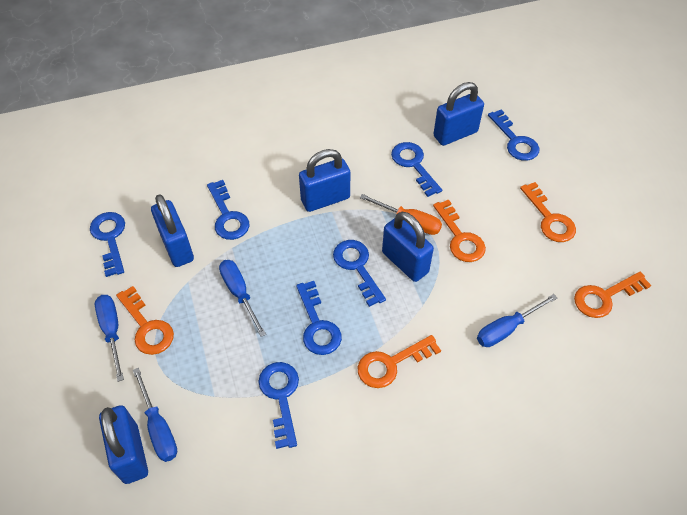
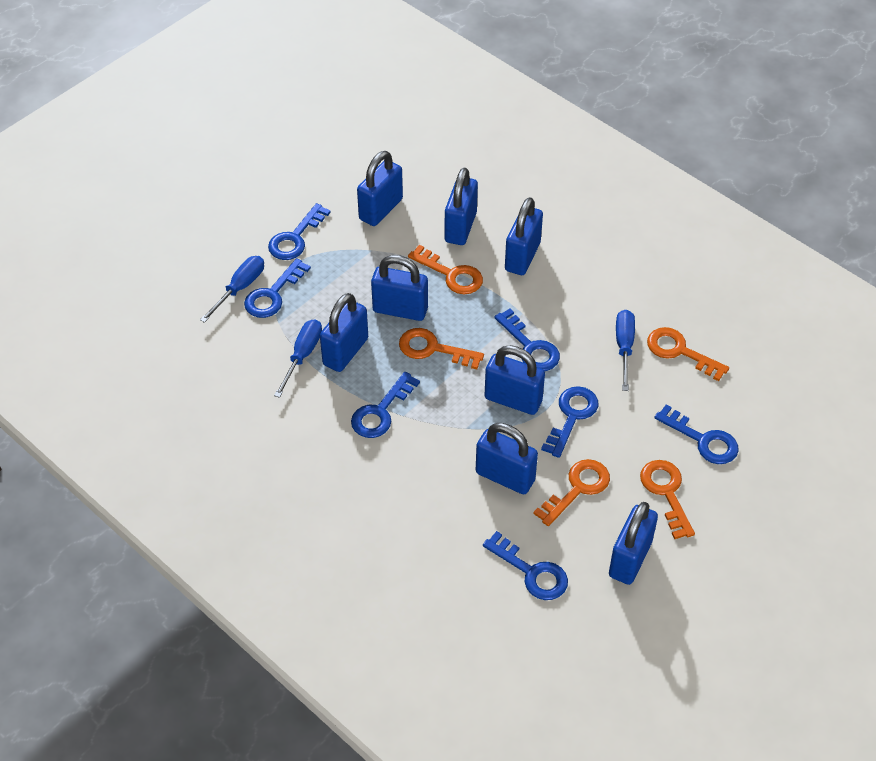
blue padlock: [99,405,148,484] [151,194,194,267] [299,149,350,212] [382,212,434,282] [433,82,484,146] = 5 -> [320,293,368,372] [357,151,403,226] [371,255,428,321] [445,168,478,245] [476,423,538,494] [484,345,545,415] [505,197,543,275] [609,502,658,585] = 8
blue screwdriver: [95,295,124,382] [133,368,177,462] [219,260,266,337] [477,294,557,347] = 4 -> [200,256,264,323] [274,319,322,398] [616,310,635,391] = 3
orange screwdriver: [360,194,442,235] = 1 -> none = 0

